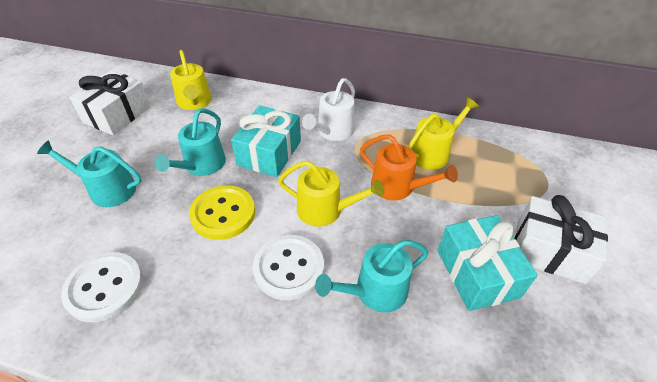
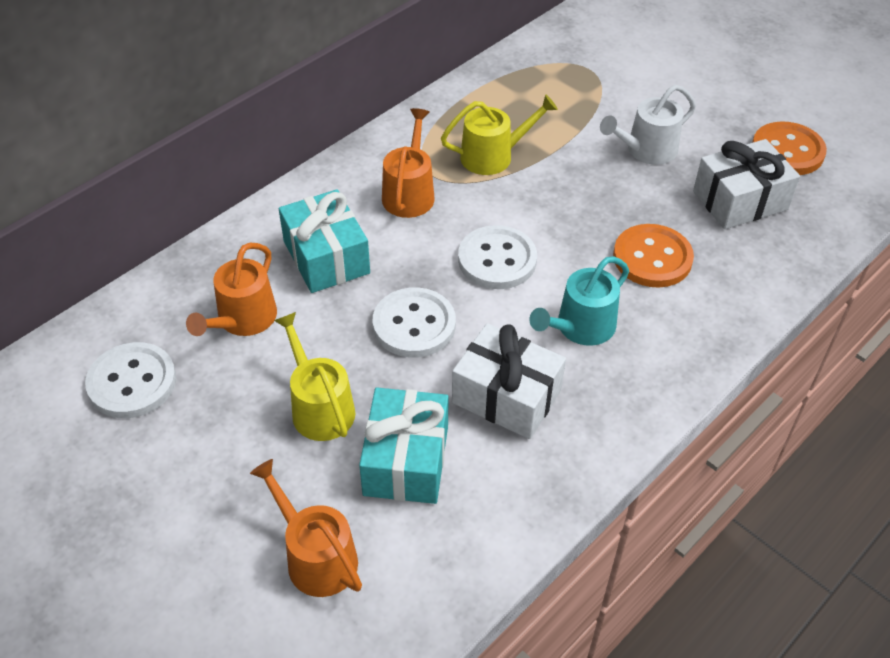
orange button: none = 0 -> [613,224,694,288] [752,121,827,175] = 2
orange watering can: [360,134,458,200] = 1 -> [186,243,277,336] [250,459,362,597] [382,108,435,218] = 3
turquoise watering can: [37,140,141,207] [154,108,226,176] [315,240,428,313] = 3 -> [529,256,629,346] = 1
white button: [61,252,143,322] [253,235,324,300] = 2 -> [85,342,176,418] [373,287,456,358] [458,225,537,289] = 3
yellow button: [189,185,255,240] = 1 -> none = 0
yellow watering can: [170,50,212,110] [278,161,384,227] [408,97,479,170] = 3 -> [274,312,355,441] [441,94,558,175] = 2

